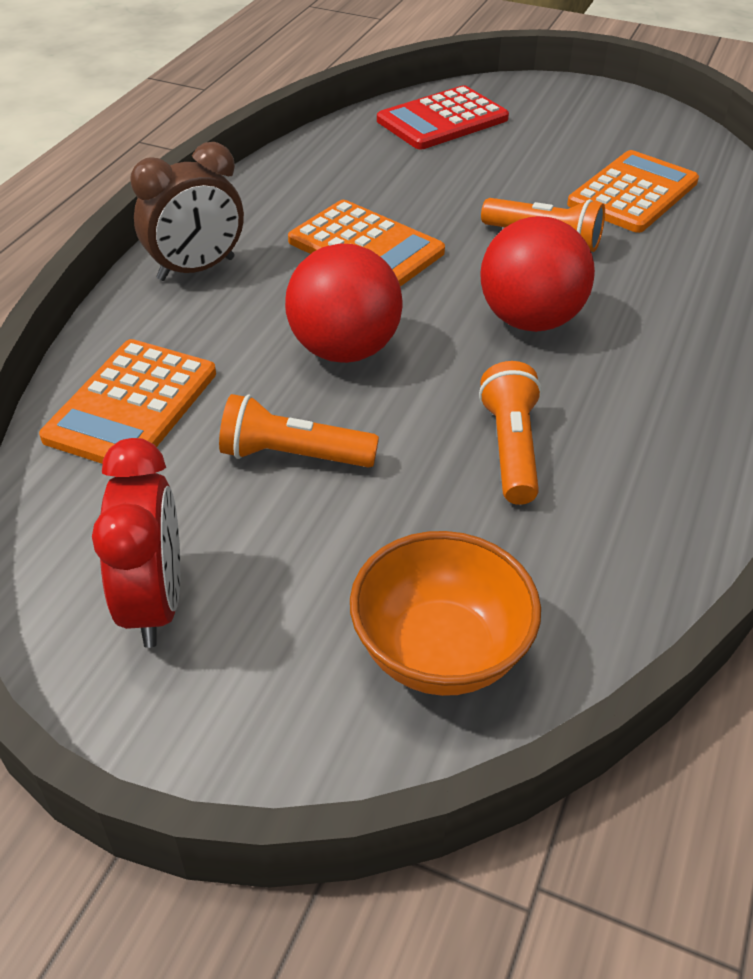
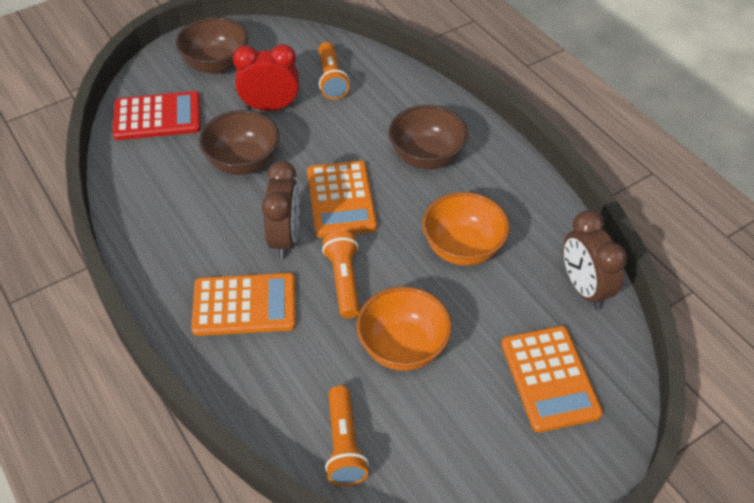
brown bowl: none = 0 -> [176,17,248,74] [199,110,279,175] [389,105,468,169] = 3
brown clock: [130,142,244,281] = 1 -> [262,161,300,259] [563,210,627,310] = 2
orange bowl: [350,531,541,696] = 1 -> [356,286,452,371] [422,192,510,266] = 2
red ball: [285,243,403,363] [480,216,595,332] = 2 -> none = 0

